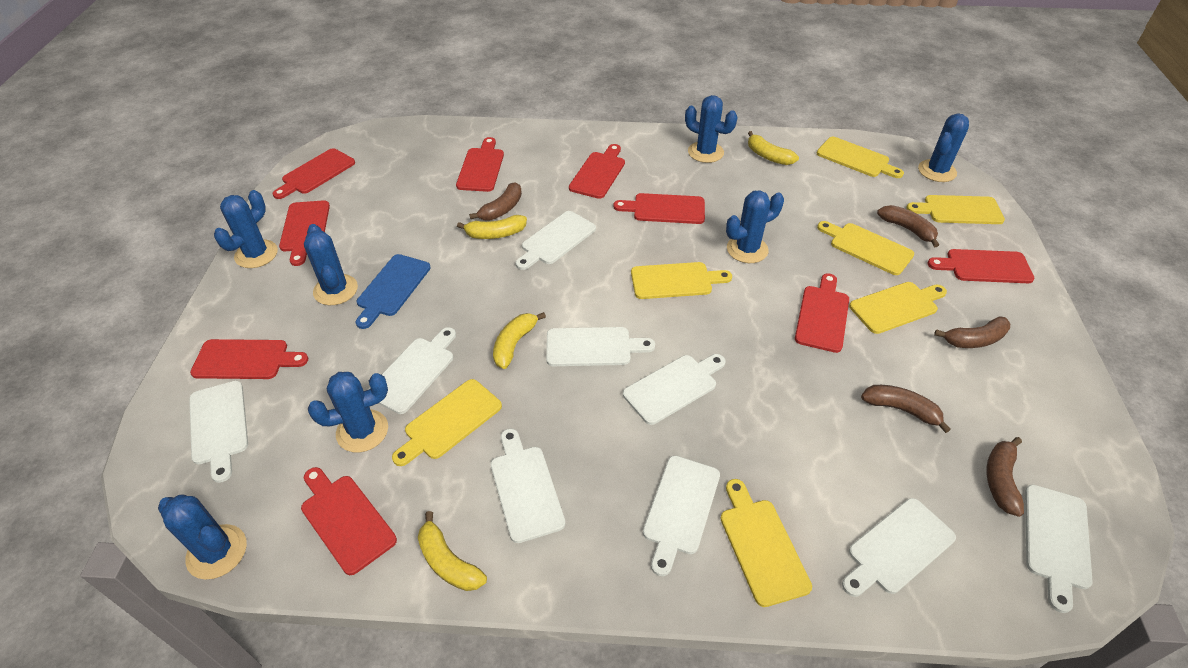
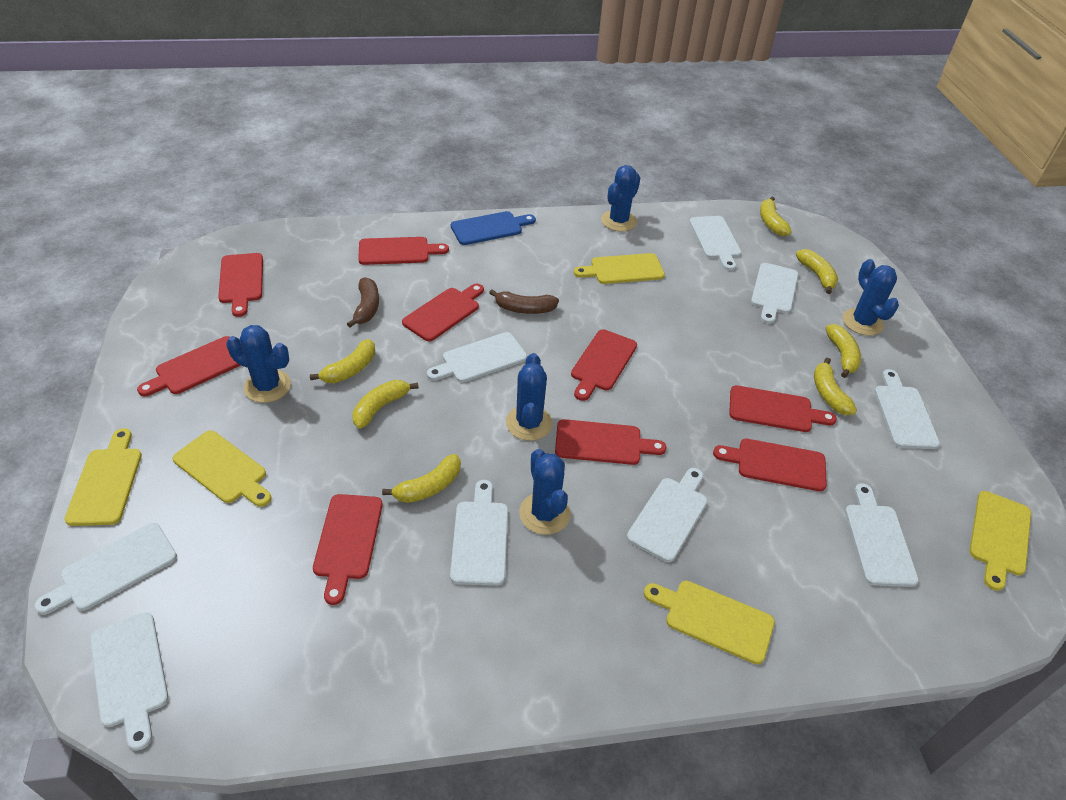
blue cactus: [158,494,247,579] [214,190,278,268] [304,224,358,305] [308,372,388,452] [685,95,738,163] [726,190,784,263] [918,114,969,182] = 7 -> [226,325,291,403] [506,353,553,441] [519,449,571,535] [601,165,640,231] [843,259,899,336] = 5
brown banana: [469,182,522,221] [861,385,951,433] [877,205,939,247] [934,316,1010,348] [987,437,1024,517] = 5 -> [347,277,379,328] [489,289,559,314] = 2
yellow banana: [418,511,487,591] [457,215,527,239] [493,312,546,369] [748,131,799,165] = 4 -> [310,339,375,383] [352,380,419,429] [382,454,461,503] [760,197,792,236] [796,249,838,294] [814,357,857,415] [826,324,861,378] = 7
yellow cutting board: [392,379,502,466] [631,262,732,299] [720,479,812,607] [817,137,904,178] [817,221,914,275] [849,282,947,334] [906,195,1005,224] = 7 -> [64,428,142,526] [172,430,272,507] [574,253,665,284] [644,581,775,664] [969,491,1031,591] = 5

